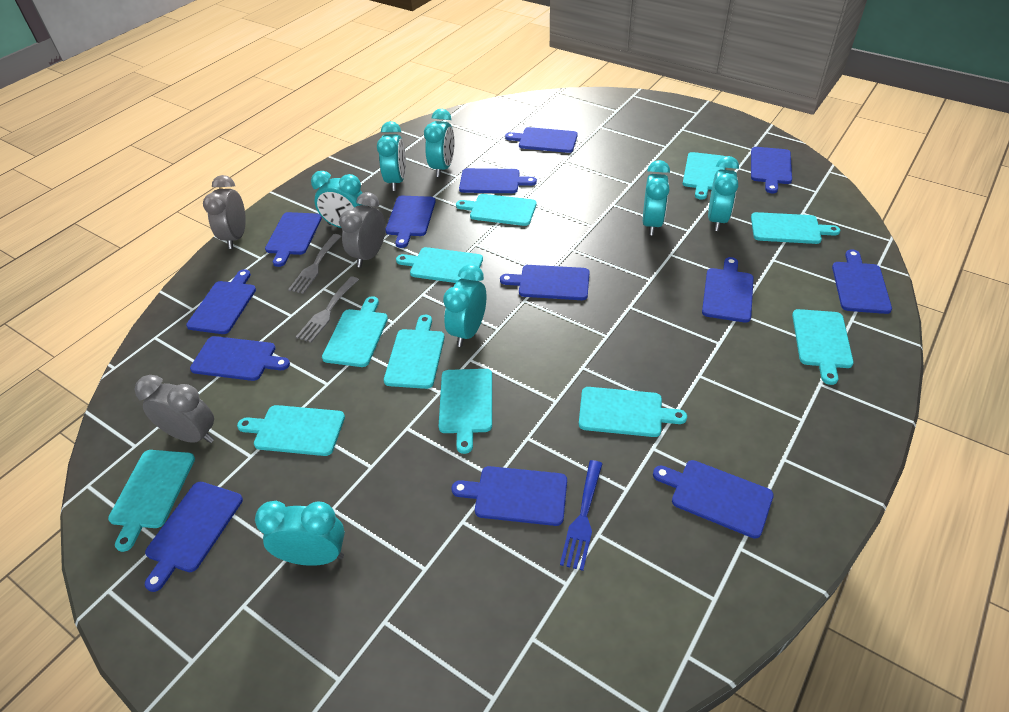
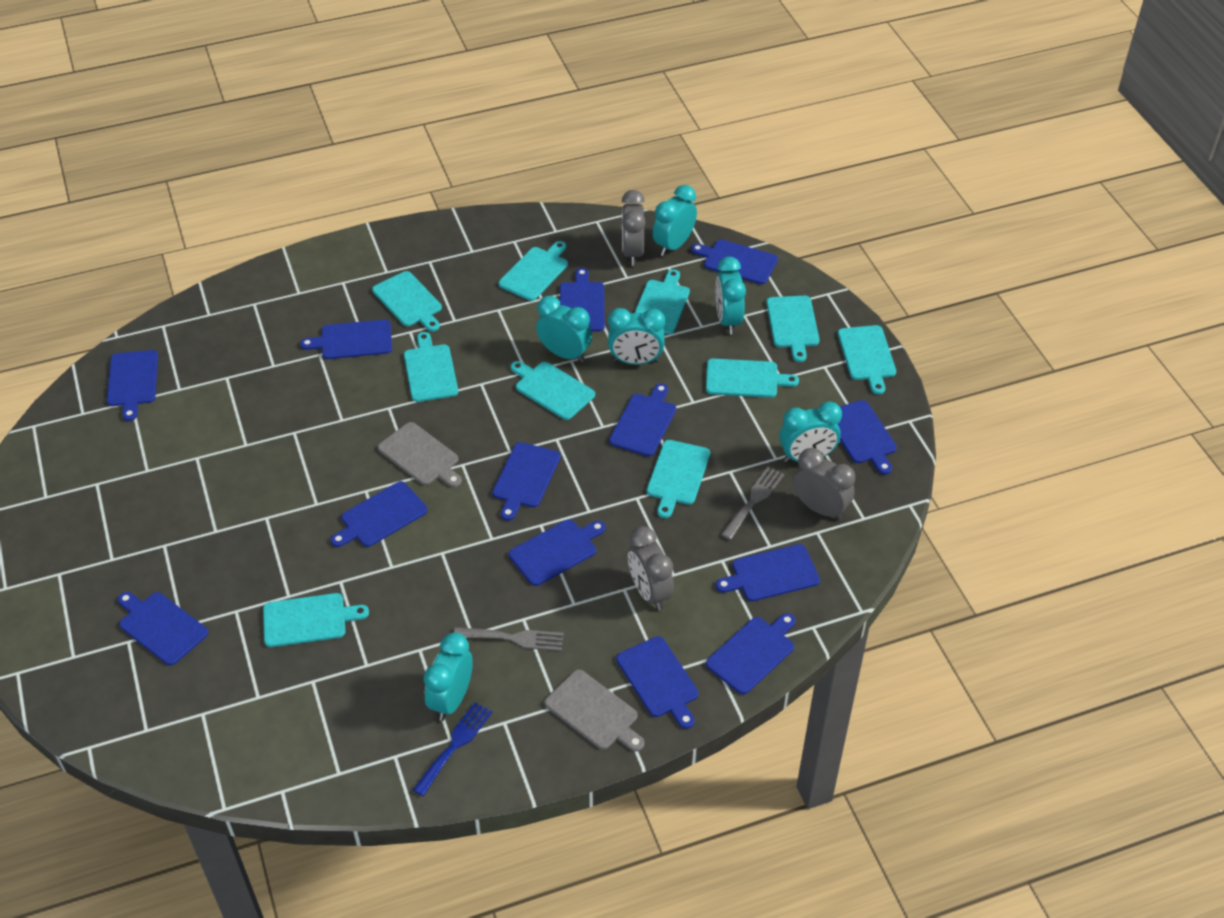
grey cutting board: none = 0 -> [378,422,462,487] [545,670,644,752] = 2
turquoise clock: [255,501,345,566] [311,171,366,228] [377,121,406,191] [424,109,454,177] [443,264,486,347] [643,160,670,235] [708,156,739,231] = 7 -> [424,632,473,721] [536,296,592,363] [608,308,665,365] [653,185,697,256] [715,257,746,334] [779,401,842,463] = 6
turquoise cutting board: [108,450,195,552] [237,405,345,456] [322,296,388,367] [384,315,445,389] [396,247,483,283] [439,369,492,454] [456,194,537,226] [579,387,687,437] [683,152,725,200] [751,212,840,244] [792,309,854,385] = 11 -> [263,593,369,647] [372,271,442,331] [404,332,458,402] [499,241,568,301] [511,361,595,420] [634,269,690,334] [647,440,710,518] [706,359,799,398] [766,296,819,362] [838,325,896,394] = 10

